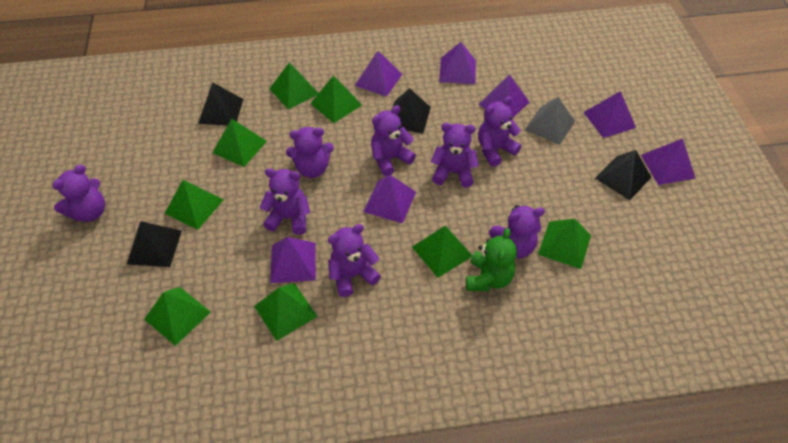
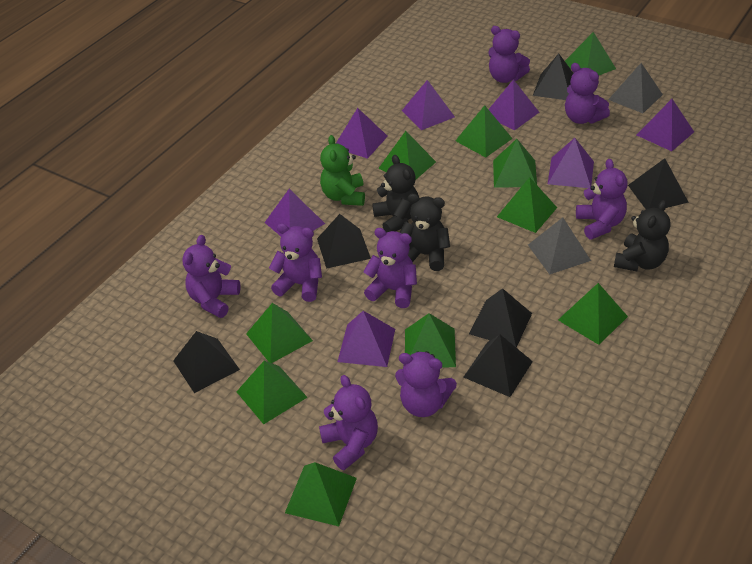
black pyramid: [127,221,182,267] [198,82,243,125] [393,88,431,134] [595,150,651,200] = 4 -> [173,331,240,393] [317,214,371,269] [464,335,533,397] [469,288,532,348] [533,53,574,100] [628,158,689,209] = 6
black teddy bear: none = 0 -> [372,155,419,232] [400,194,450,271] [614,200,670,271] = 3
green pyramid: [144,287,211,346] [164,180,223,230] [212,119,267,167] [254,283,318,341] [270,62,319,109] [310,75,362,123] [412,226,472,278] [538,219,591,269] = 8 -> [236,361,307,424] [246,303,313,363] [285,462,357,526] [378,131,436,179] [405,313,456,367] [455,105,513,158] [493,139,537,187] [497,177,557,233] [558,283,628,345] [565,32,616,75] = 10
grey pyramid: [525,97,575,145] = 1 -> [528,217,591,275] [608,63,663,113] = 2

